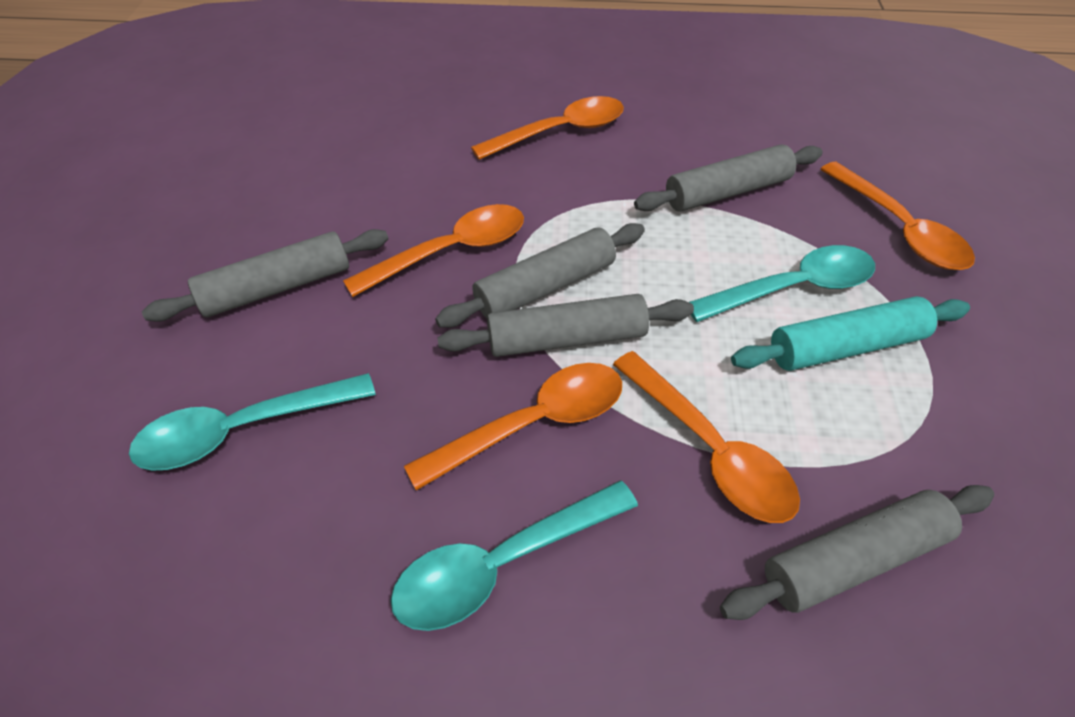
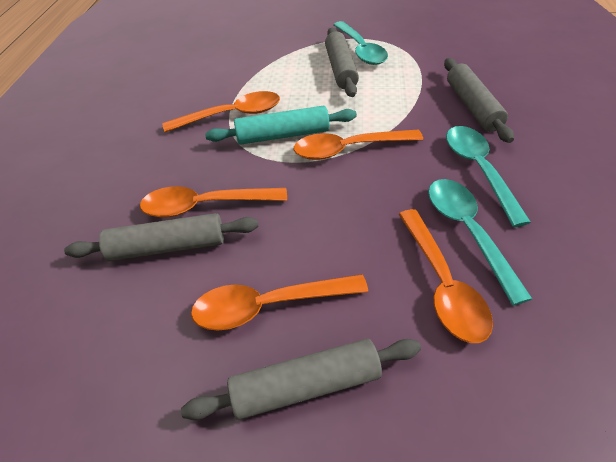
grey rolling pin: [142,229,388,322] [435,223,645,328] [438,294,694,357] [634,144,823,211] [720,485,994,620] = 5 -> [64,213,259,261] [181,339,421,420] [325,28,359,97] [444,58,514,143] = 4

